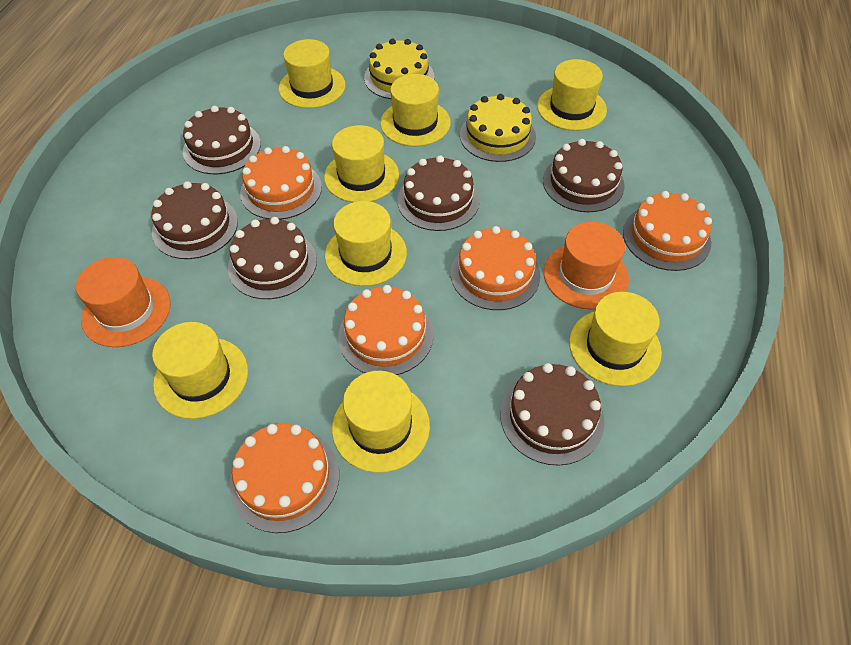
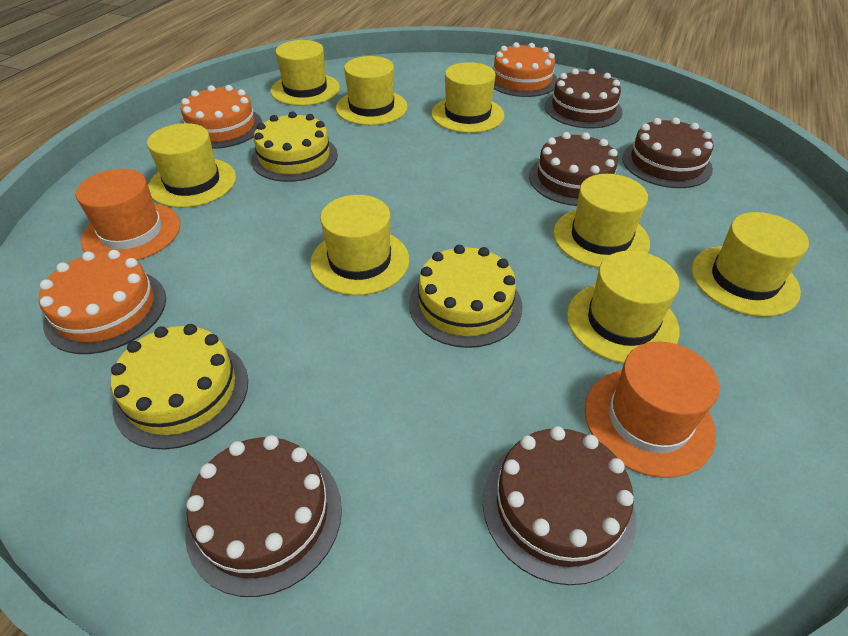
brown cake: [151,181,238,259] [183,106,261,174] [228,217,317,299] [397,155,480,231] [500,363,605,466] [543,139,625,212] = 6 -> [185,435,342,597] [483,426,636,585] [529,132,618,206] [545,69,623,128] [622,118,713,188] = 5
orange cake: [229,424,339,533] [240,146,322,219] [338,285,434,375] [451,226,540,310] [623,191,712,271] = 5 -> [39,250,166,354] [181,85,263,149] [493,42,557,97] = 3
yellow cake: [364,39,435,99] [460,94,536,162] = 2 -> [111,324,248,450] [251,112,338,182] [409,245,522,348] = 3

